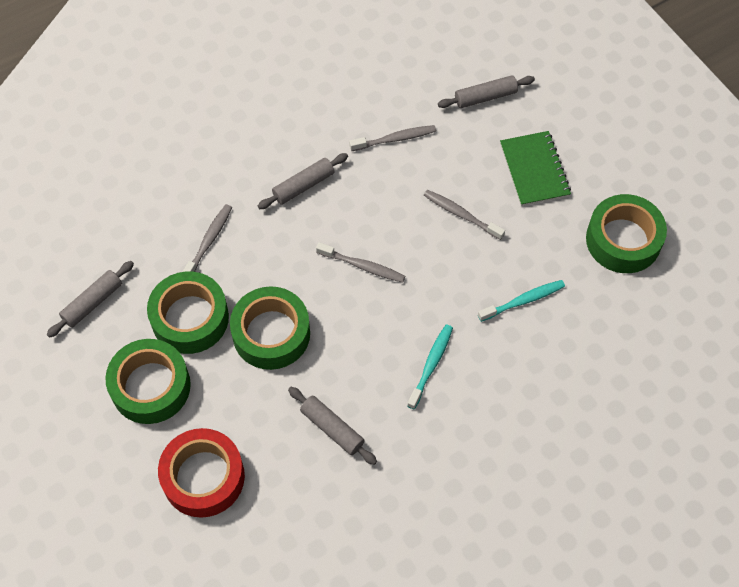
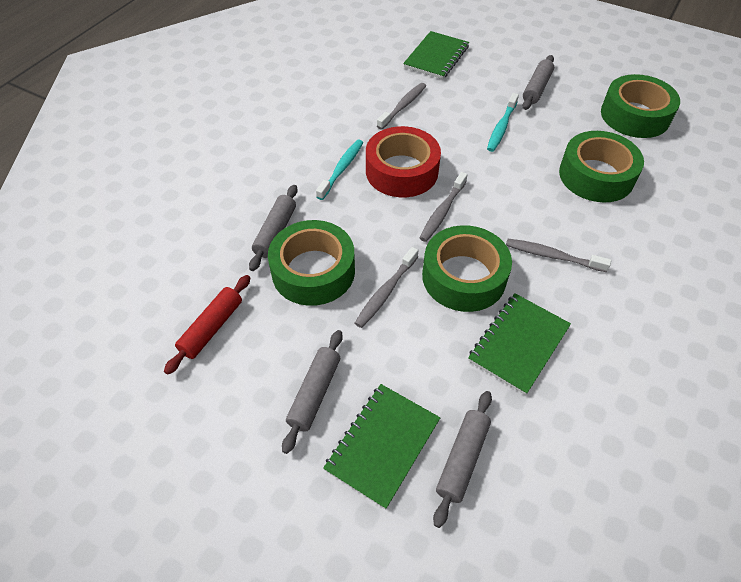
green notebook: [500,131,571,206] = 1 -> [323,384,440,509] [403,31,469,79] [468,293,571,395] = 3
red rolling pin: none = 0 -> [164,275,250,375] = 1

